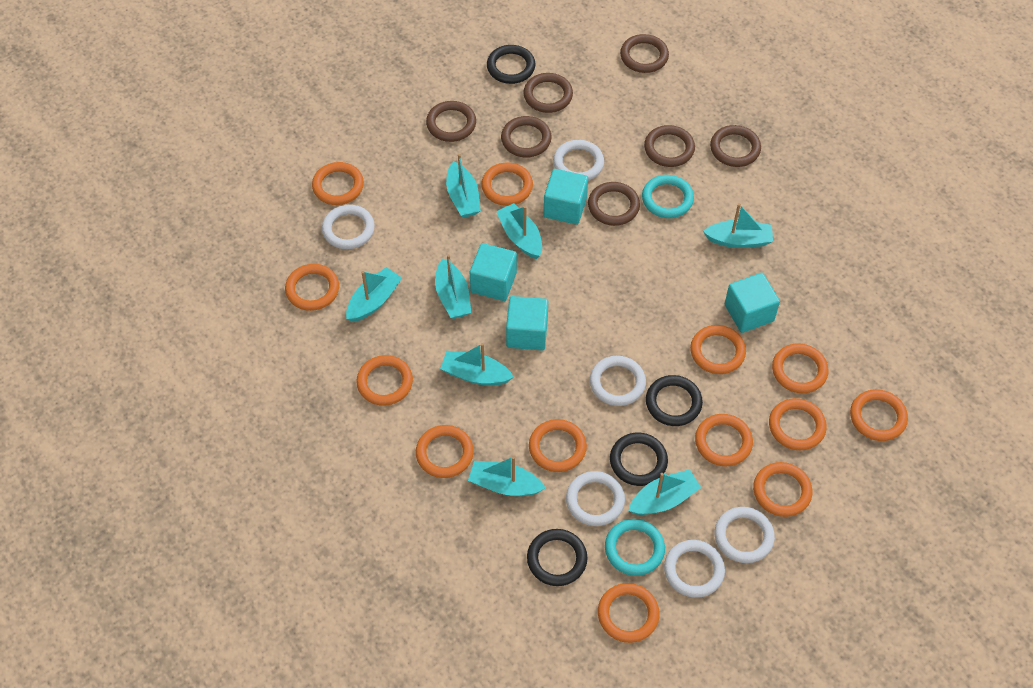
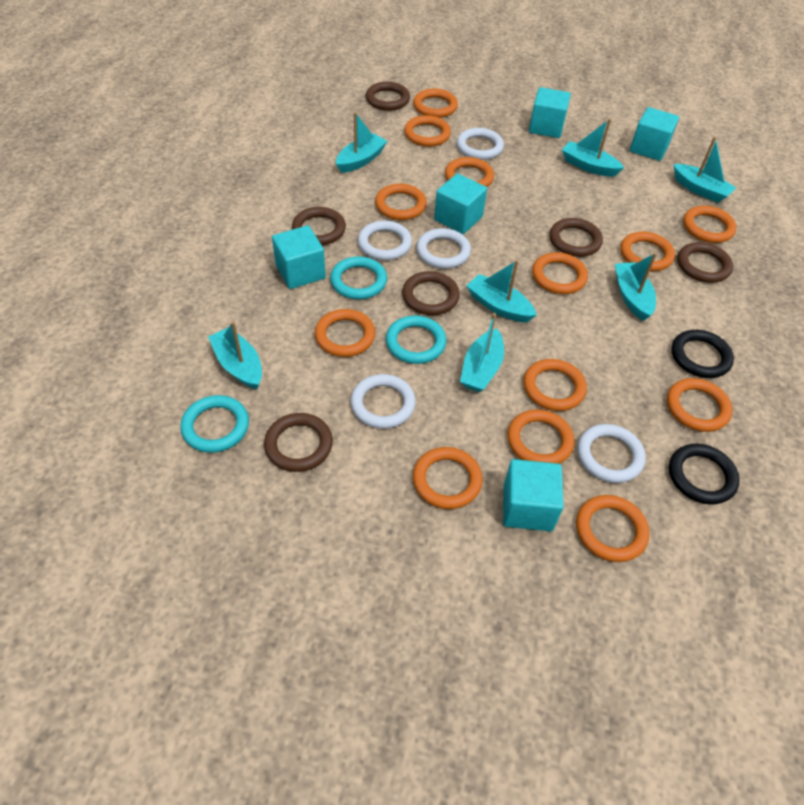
black ring: [487,45,535,84] [527,529,588,586] [610,433,668,486] [646,375,703,426] = 4 -> [669,444,739,505] [672,330,734,378] = 2
brown ring: [426,101,476,142] [501,116,552,158] [523,73,573,113] [588,182,640,226] [620,34,669,73] [644,125,695,167] [710,125,761,167] = 7 -> [264,413,333,472] [292,207,346,245] [366,82,410,111] [402,271,460,315] [549,218,603,257] [677,242,733,283] = 6
turquoise boat: [346,267,402,322] [435,254,471,319] [440,343,514,385] [446,154,481,218] [468,456,545,496] [496,203,542,259] [628,469,701,515] [703,203,773,248] = 8 -> [208,321,262,390] [336,112,387,173] [460,313,504,392] [467,260,537,322] [562,119,624,177] [615,253,657,321] [674,137,736,203] = 7
turquoise cube: [470,243,517,301] [506,296,548,351] [544,169,588,225] [725,273,780,333] = 4 -> [272,225,326,289] [434,173,487,234] [503,459,564,531] [529,87,571,138] [630,107,679,161] = 5
turquoise ring: [605,519,665,576] [642,175,694,218] = 2 -> [180,395,249,453] [330,256,387,299] [386,316,446,364] = 3
white ring: [322,205,375,249] [553,140,604,181] [566,471,625,526] [590,356,646,406] [664,540,725,598] [715,507,775,563] = 6 -> [350,374,416,429] [358,221,412,260] [416,228,471,268] [457,128,504,160] [577,424,646,483] = 5

